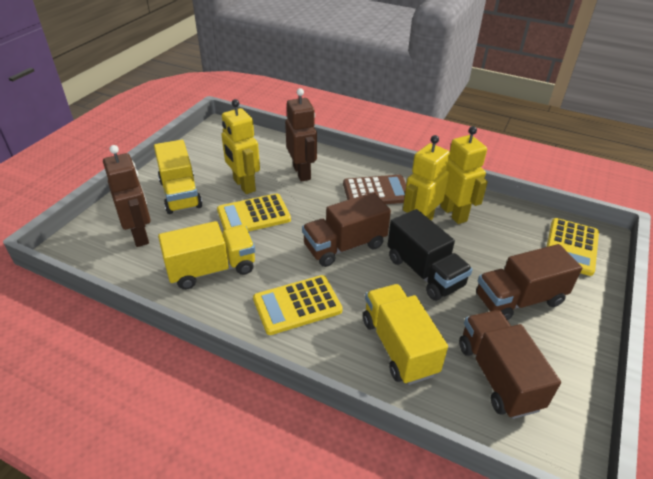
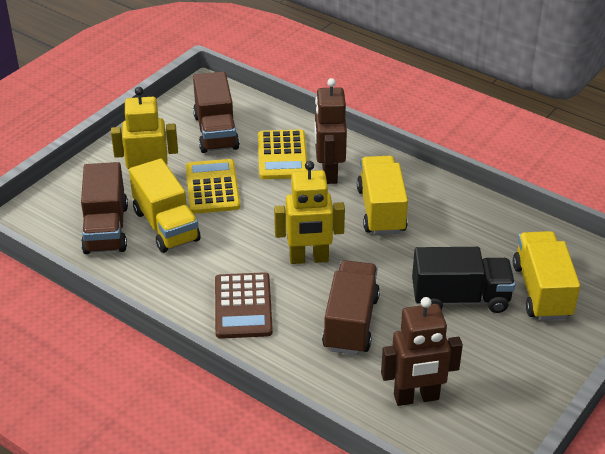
yellow calculator: [217,193,291,231] [253,275,343,335] [547,218,599,276] = 3 -> [186,159,240,214] [258,130,308,179] = 2
yellow robot: [221,99,260,194] [403,135,450,220] [441,126,488,224] = 3 -> [111,87,178,169] [274,161,345,264] = 2

